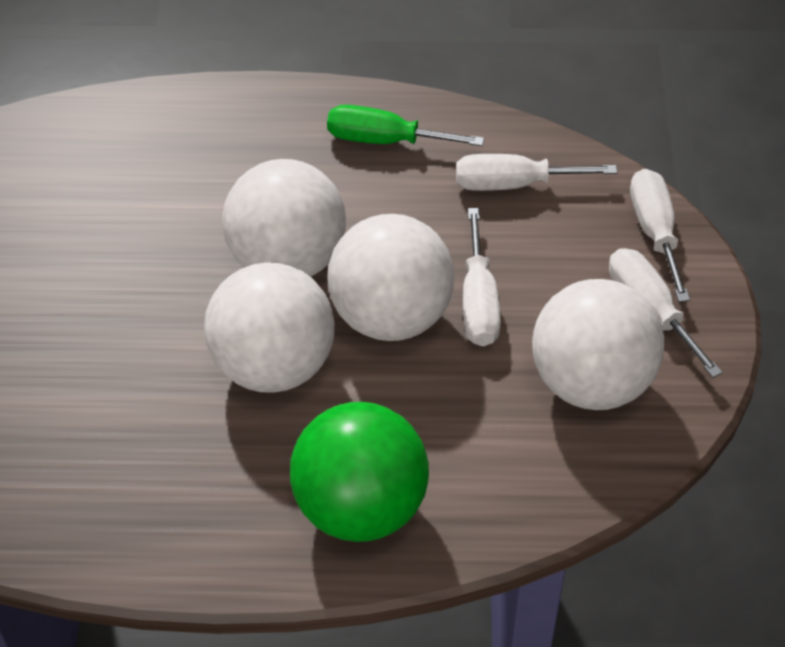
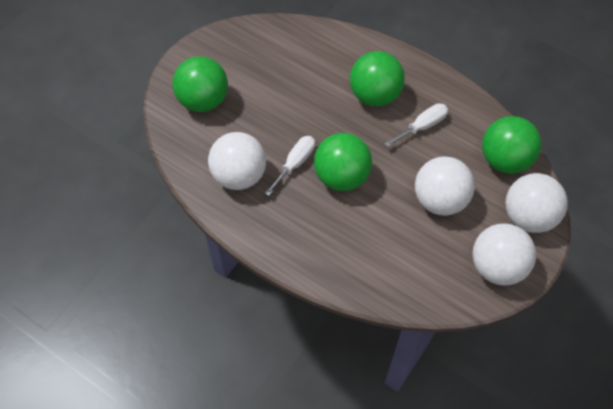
green ball: [290,402,429,542] = 1 -> [173,56,228,112] [314,133,372,191] [350,51,405,107] [482,116,541,174] = 4
green screwdriver: [327,105,484,146] = 1 -> none = 0
white screwdriver: [456,154,617,191] [463,208,501,346] [609,248,723,378] [630,169,690,302] = 4 -> [265,136,315,196] [385,103,448,147] = 2

